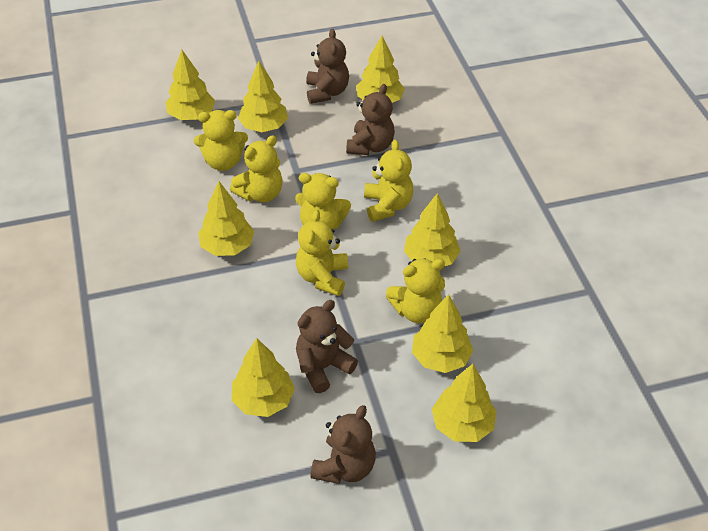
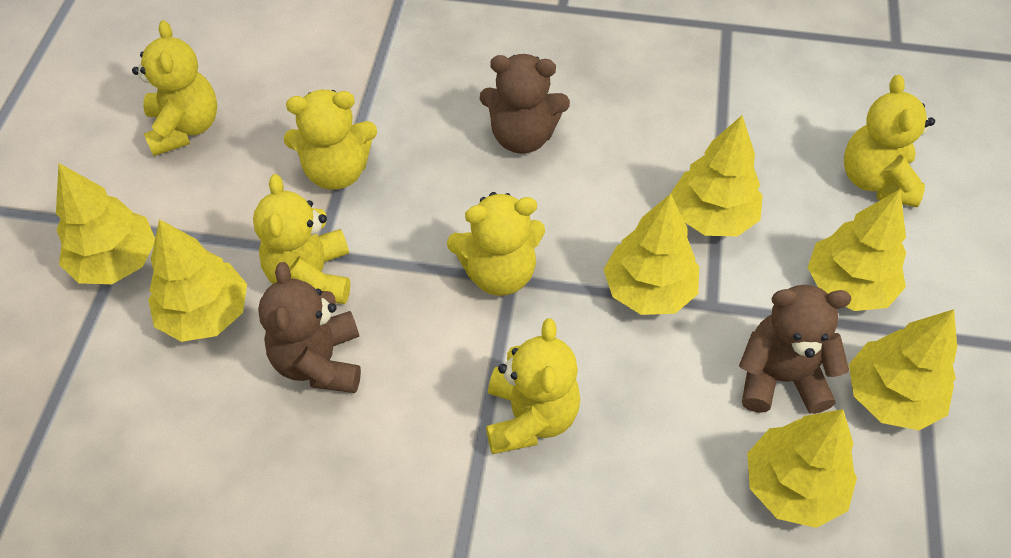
brown teddy bear: [296,300,358,393] [306,29,349,104] [310,405,376,484] [346,84,395,155] = 4 -> [258,262,361,393] [480,54,570,154] [739,284,852,414] = 3
yellow tree: [165,50,215,120] [198,181,254,256] [232,338,295,417] [238,61,288,132] [356,36,405,103] [404,193,461,266] [412,294,473,373] [432,364,496,442] = 8 -> [56,163,155,284] [148,219,247,342] [603,194,699,315] [671,115,763,237] [747,409,857,528] [808,189,906,311] [849,309,957,430] = 7

